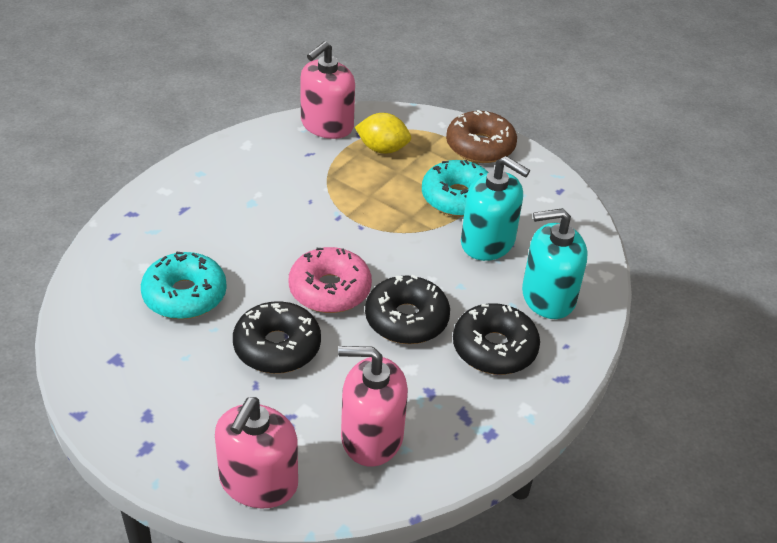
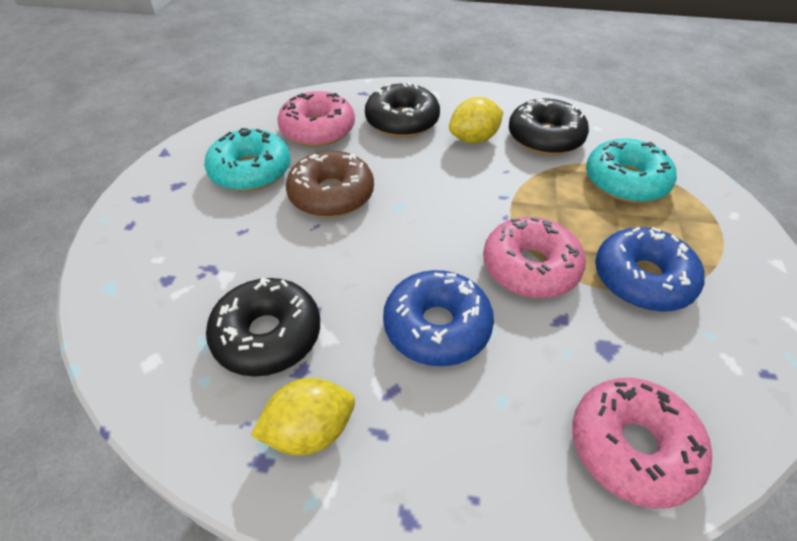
blue donut: none = 0 -> [383,270,494,366] [595,227,704,312] = 2
pink donut: [289,247,372,313] = 1 -> [277,91,355,147] [483,217,586,299] [572,378,712,508] = 3
pink soap dispenser: [215,397,298,509] [300,41,355,139] [338,346,408,467] = 3 -> none = 0
turquoise soap dispenser: [461,156,530,261] [522,208,588,319] = 2 -> none = 0
yellow lemon: [355,113,411,154] = 1 -> [251,378,355,455] [449,97,503,144] = 2

